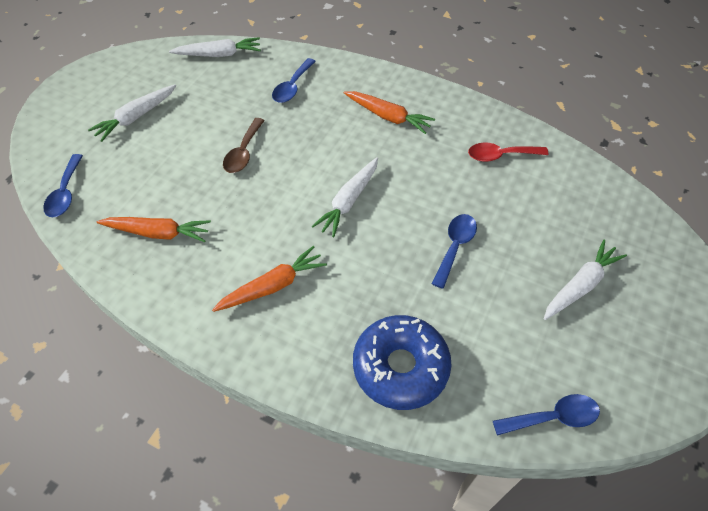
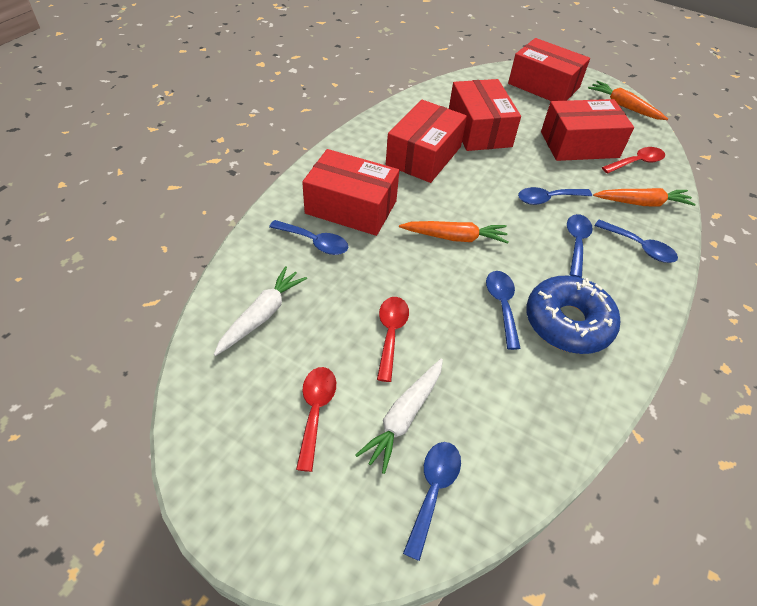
blue spoon: [43,154,83,217] [272,58,316,103] [432,214,477,289] [493,394,600,436] = 4 -> [269,220,348,255] [403,442,461,561] [486,271,521,350] [518,187,592,205] [567,214,593,278] [594,220,678,263] = 6
brown spoon: [223,118,265,173] = 1 -> none = 0
red box: none = 0 -> [302,149,399,236] [386,100,467,183] [449,79,521,151] [508,38,590,101] [541,99,634,161] = 5
red spoon: [468,143,549,162] = 1 -> [296,367,336,472] [377,297,409,382] [602,147,665,174] = 3
white carrot: [88,84,176,142] [169,37,261,57] [312,157,378,237] [544,240,627,320] = 4 -> [214,266,307,356] [356,359,443,474] = 2

